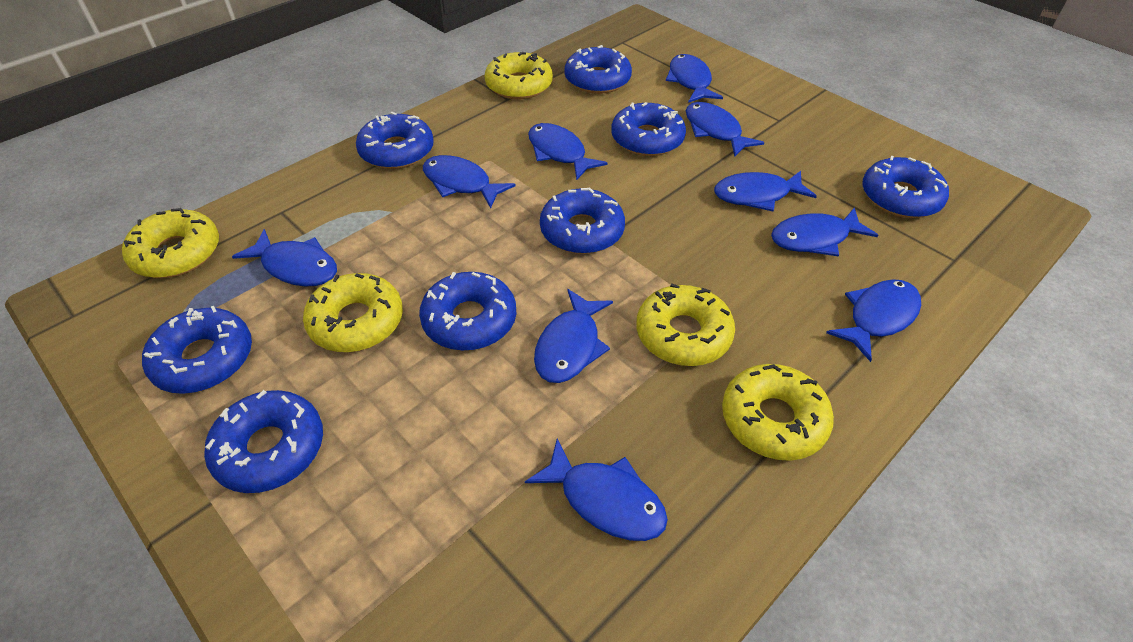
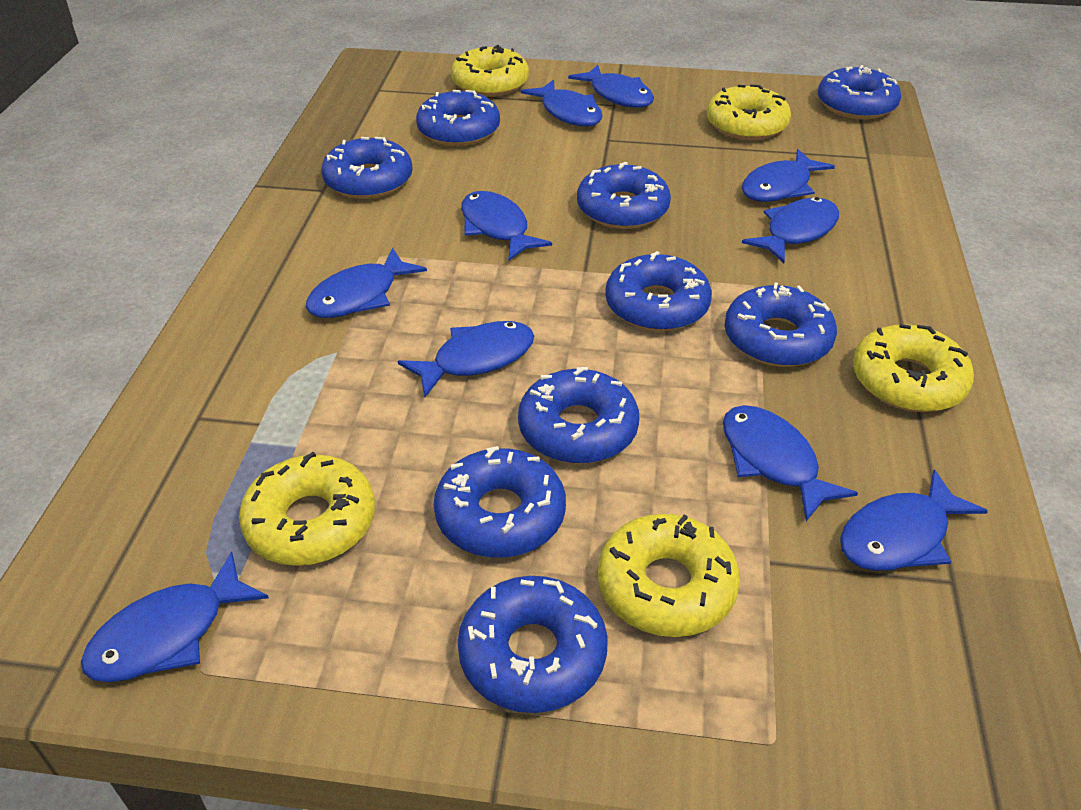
blue donut: [142,306,252,394] [204,390,323,493] [356,112,434,169] [419,272,516,351] [540,187,625,254] [565,45,632,94] [611,102,686,156] [862,156,949,218] = 8 -> [321,137,413,199] [416,90,500,146] [434,446,566,558] [457,576,608,713] [518,367,639,464] [577,162,671,229] [605,251,712,331] [725,282,837,367] [818,65,901,119] = 9

